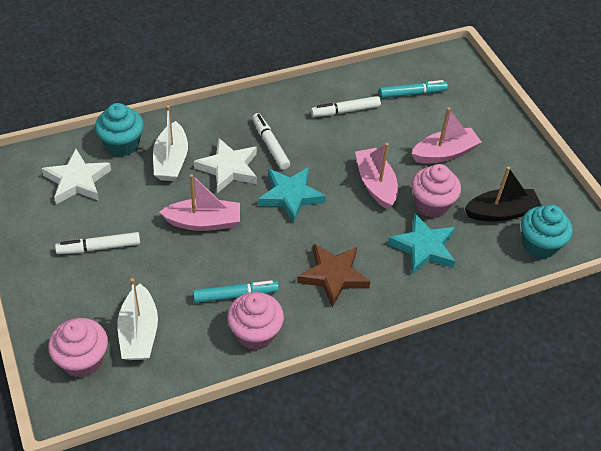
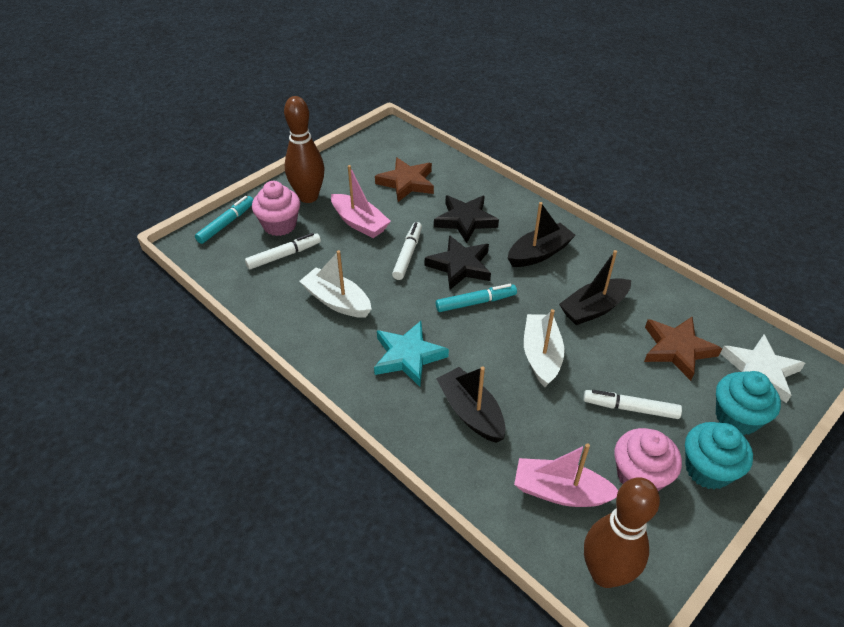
black boat: [465,166,542,222] = 1 -> [436,366,506,443] [508,202,576,267] [559,250,631,325] = 3
black star: none = 0 -> [425,235,491,290] [434,195,499,243] = 2
brown bowling pin: none = 0 -> [284,96,324,203] [584,477,660,588] = 2
brown star: [297,244,370,307] = 1 -> [375,157,434,202] [644,316,722,381] = 2
pink boat: [159,174,240,231] [355,143,398,210] [411,107,482,164] = 3 -> [331,165,391,238] [514,443,618,507] = 2
pink cupcake: [48,318,108,378] [227,292,284,350] [411,164,461,218] = 3 -> [252,181,300,236] [614,428,682,491] = 2
turquoise star: [258,167,326,223] [388,214,456,274] = 2 -> [374,321,449,387] = 1
white star: [42,149,111,204] [194,138,257,193] = 2 -> [720,335,805,403] = 1

